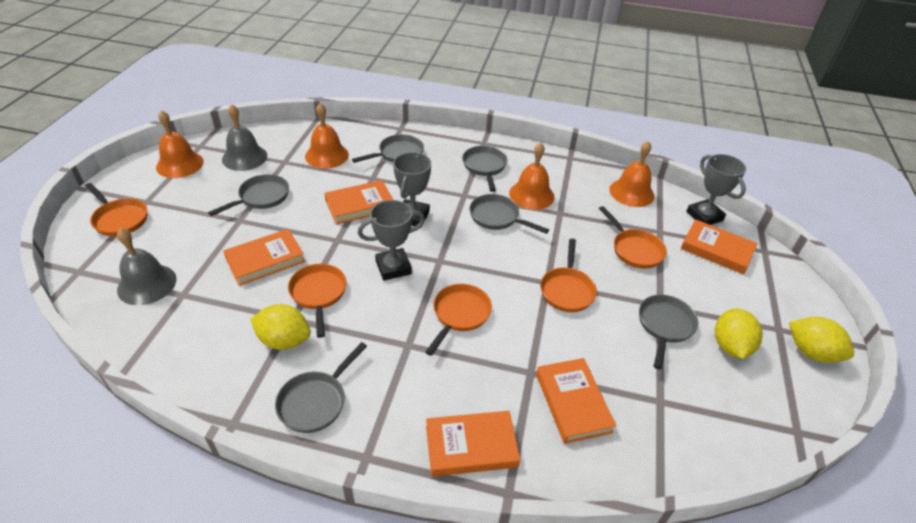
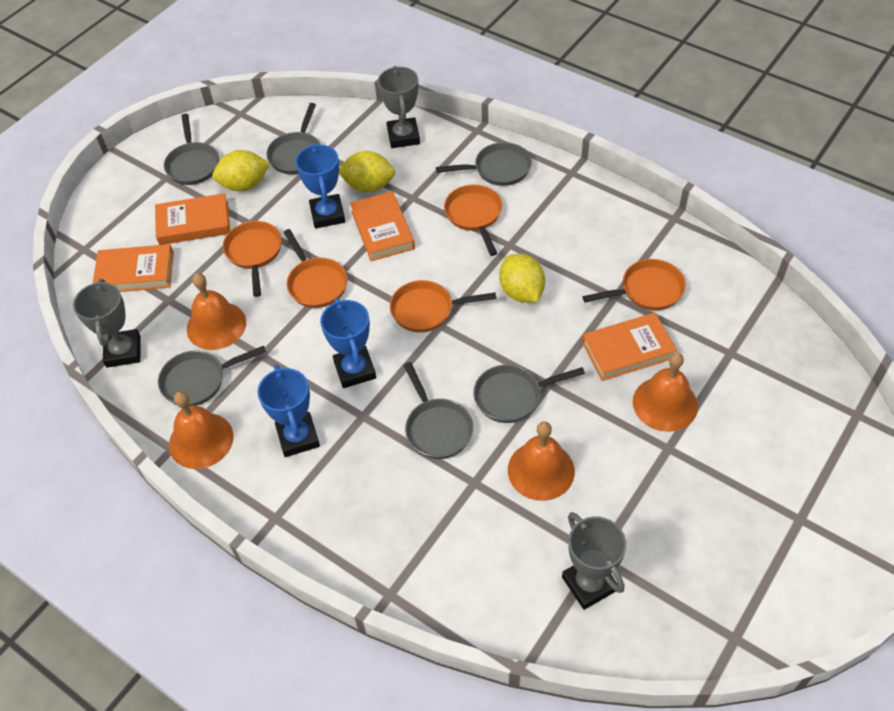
blue trophy: none = 0 -> [257,365,320,457] [295,143,345,228] [320,298,376,388] = 3
grey bell: [117,228,177,305] [222,104,267,171] = 2 -> none = 0
orange book: [223,229,305,286] [324,180,393,224] [426,411,520,477] [536,358,616,444] [681,219,757,274] = 5 -> [93,244,174,292] [155,193,230,245] [350,191,415,261] [582,313,677,381] = 4

